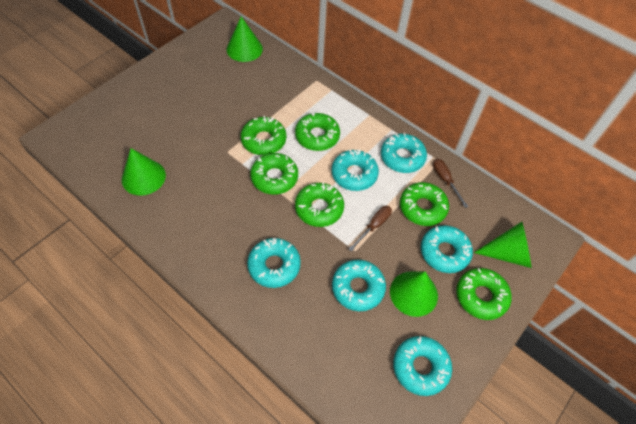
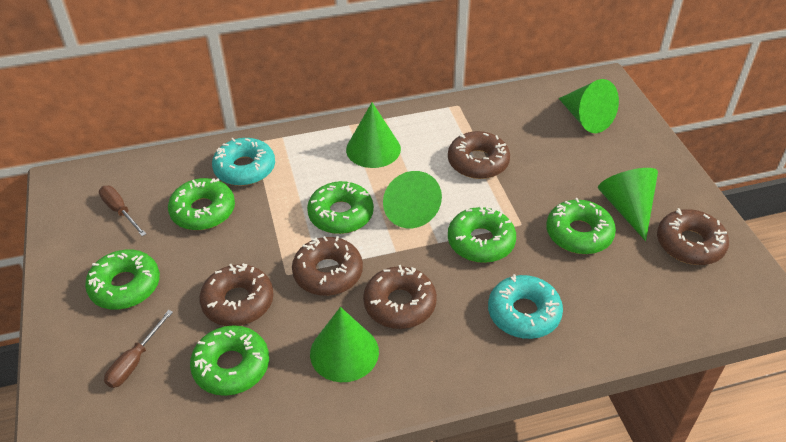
brown donut: none = 0 -> [199,263,274,326] [292,236,363,296] [363,265,437,329] [448,131,510,179] [657,208,729,265] = 5
green cone: [122,148,166,196] [227,16,263,62] [390,271,438,317] [474,222,532,268] = 4 -> [310,307,379,382] [346,103,401,168] [383,171,442,228] [559,79,619,133] [598,168,658,241] = 5
turquoise donut: [247,238,301,288] [331,150,379,191] [332,260,386,311] [381,133,427,173] [393,336,452,396] [421,225,473,273] = 6 -> [212,138,275,186] [488,274,563,339] = 2

